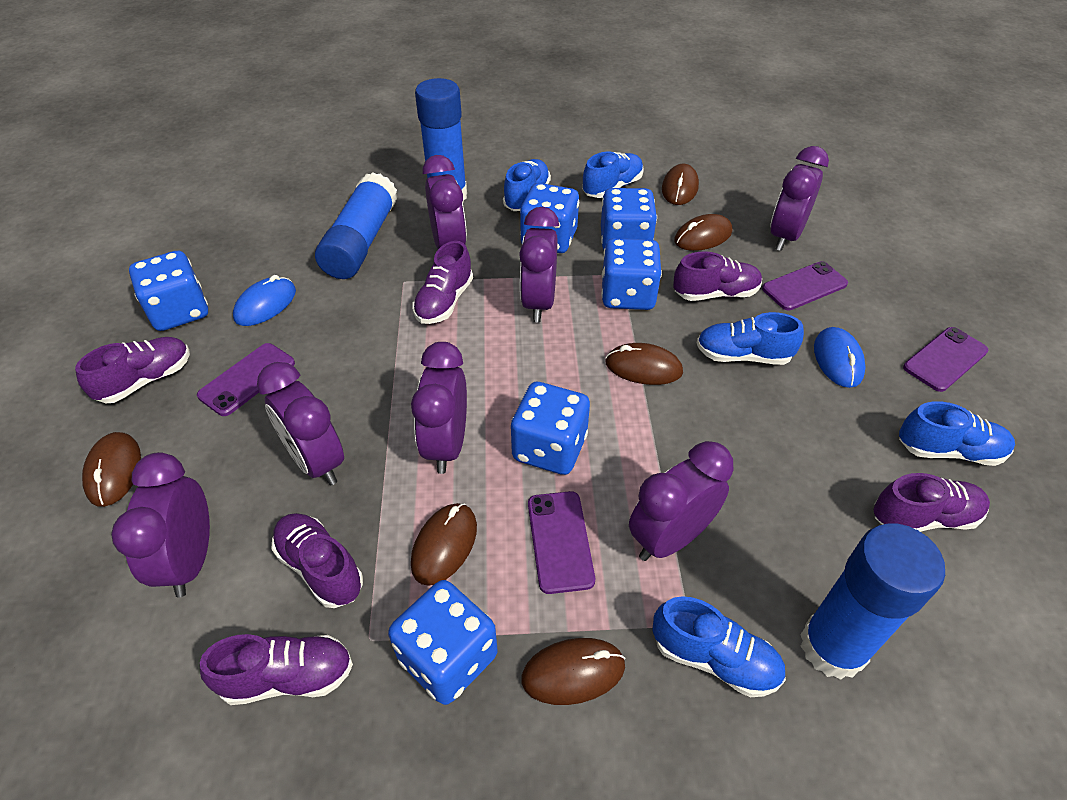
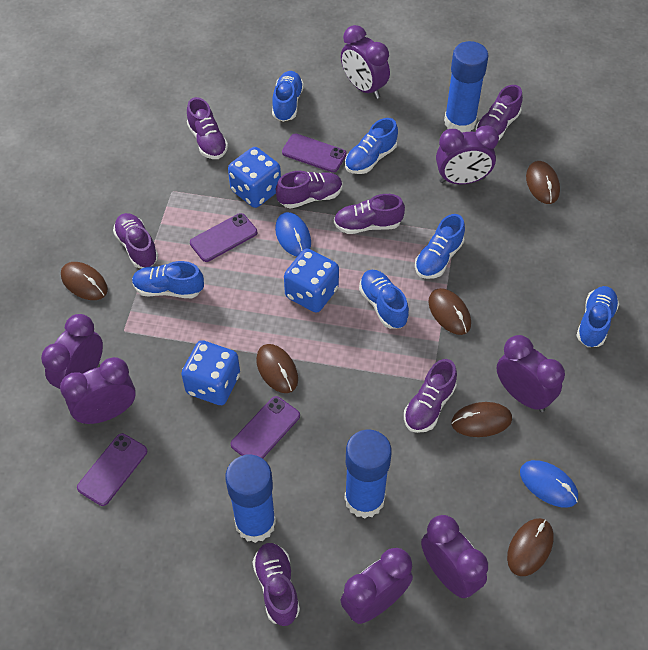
blue dice: [129,251,208,331] [388,580,498,705] [511,382,590,475] [520,183,579,253] [601,188,657,250] [601,238,662,310] = 6 -> [181,340,240,405] [228,147,281,208] [284,249,339,313] = 3
blue shoe: [503,159,551,211] [582,151,644,198] [652,596,786,697] [697,312,804,365] [899,401,1015,466] = 5 -> [132,261,204,298] [272,71,304,122] [345,118,398,174] [359,270,409,329] [415,214,465,279] [576,286,619,347] = 6
purple shoe: [75,337,190,403] [200,634,353,705] [271,513,363,608] [413,241,473,324] [673,251,762,301] [873,473,990,532] = 6 -> [113,213,158,268] [187,97,228,159] [252,543,300,626] [276,171,343,209] [334,194,405,234] [404,359,457,433] [475,85,523,140] = 7

